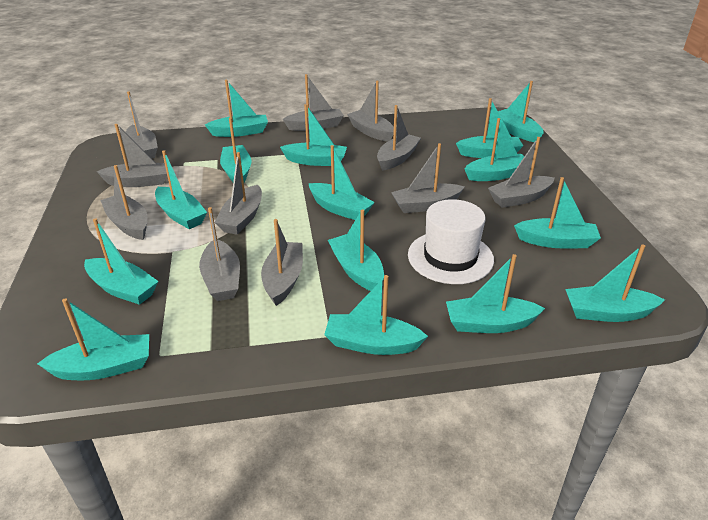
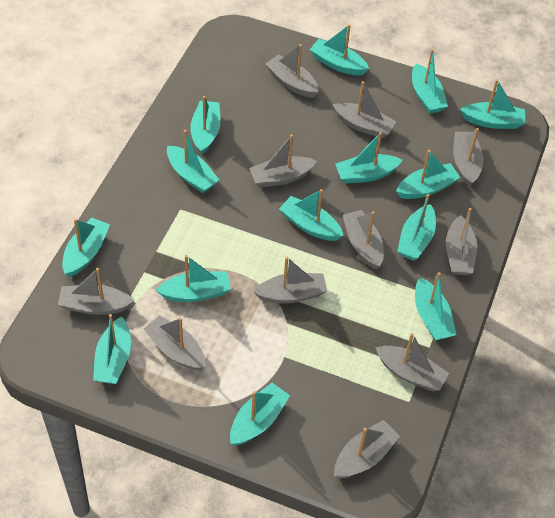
turquoise boat: [37,298,149,380] [84,218,159,305] [155,150,207,229] [205,80,268,137] [220,118,251,183] [280,104,347,166] [308,145,375,220] [324,275,428,355] [328,209,384,291] [446,254,545,333] [456,98,523,158] [464,118,524,181] [498,81,544,142] [514,177,601,248] [565,244,665,322] = 15 -> [62,217,110,277] [93,314,131,384] [156,255,231,302] [167,130,219,193] [190,96,221,154] [230,383,290,445] [279,189,343,241] [310,24,369,75] [335,132,402,184] [396,150,461,199] [397,194,436,261] [412,49,448,114] [415,272,456,341] [460,79,525,129] = 14
white hat: [408,199,494,284] = 1 -> none = 0

